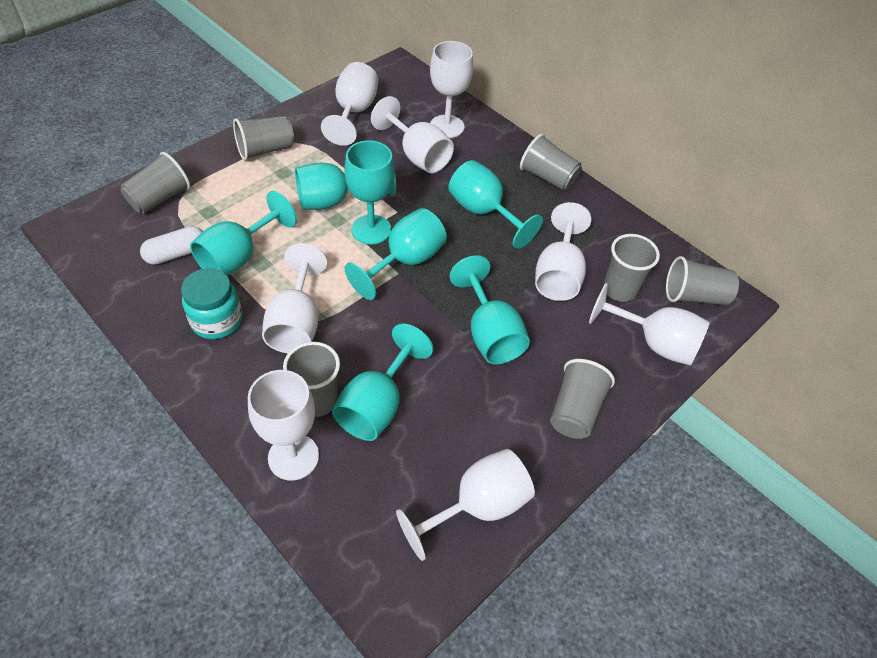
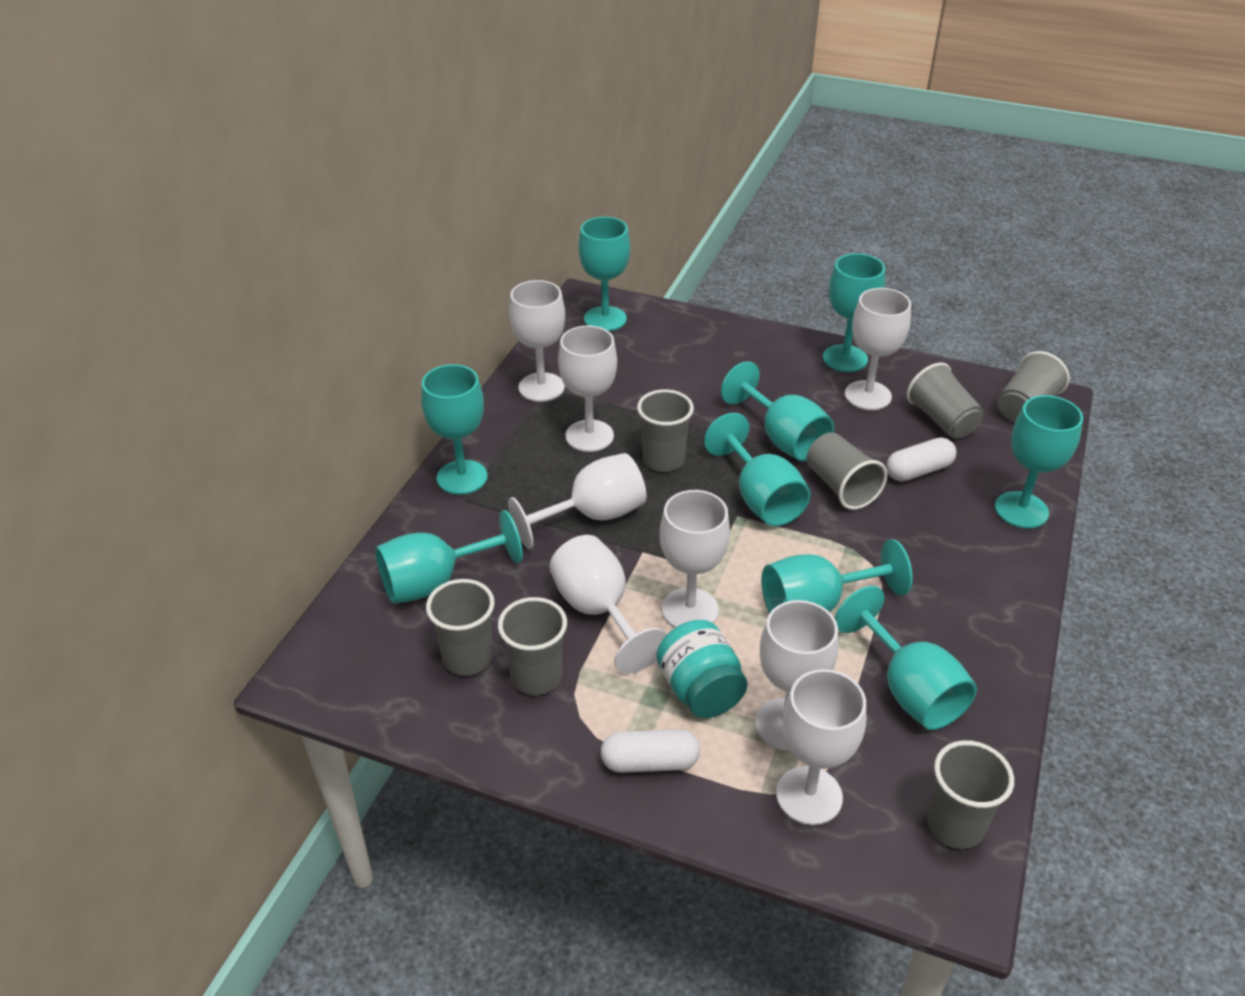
turquoise goblet: [190,191,297,276] [295,163,396,210] [332,324,433,441] [344,140,395,244] [345,208,447,300] [448,160,543,249] [449,255,530,364] = 7 -> [375,510,523,604] [421,364,487,495] [579,217,630,331] [704,413,810,526] [721,361,834,461] [761,539,913,613] [823,253,885,372] [835,586,977,730] [995,395,1083,528] = 9
white capsule: [140,226,203,265] = 1 -> [601,729,700,773] [886,437,957,482] = 2

